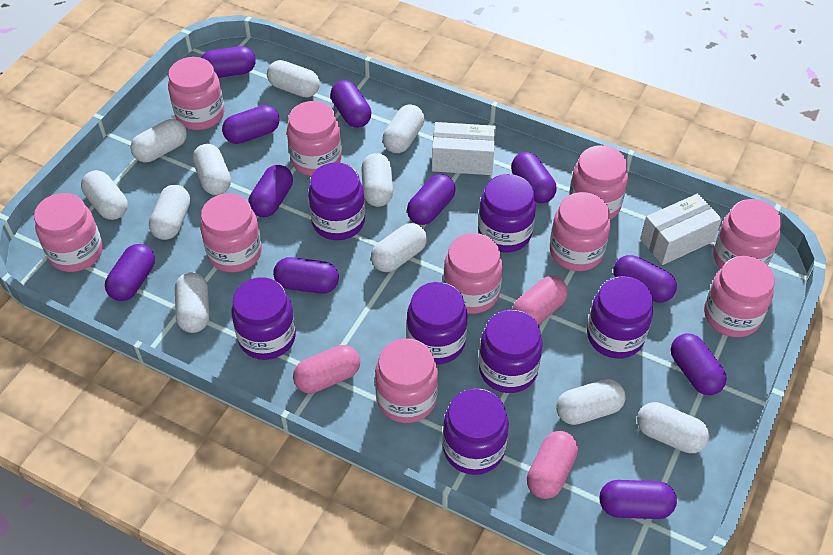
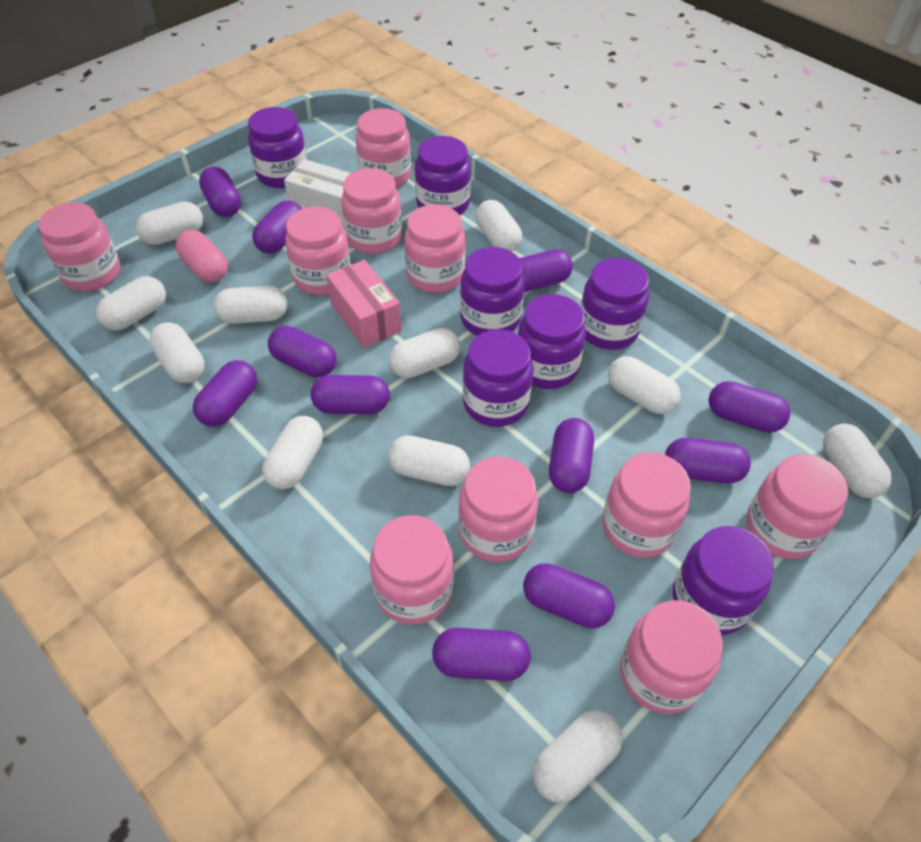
pink box: none = 0 -> [326,260,402,348] = 1
pink capsule: [293,345,360,394] [512,276,568,325] [527,431,578,499] = 3 -> [176,230,228,282] = 1
white box: [432,122,496,175] [640,193,722,265] = 2 -> [284,159,351,227] = 1

